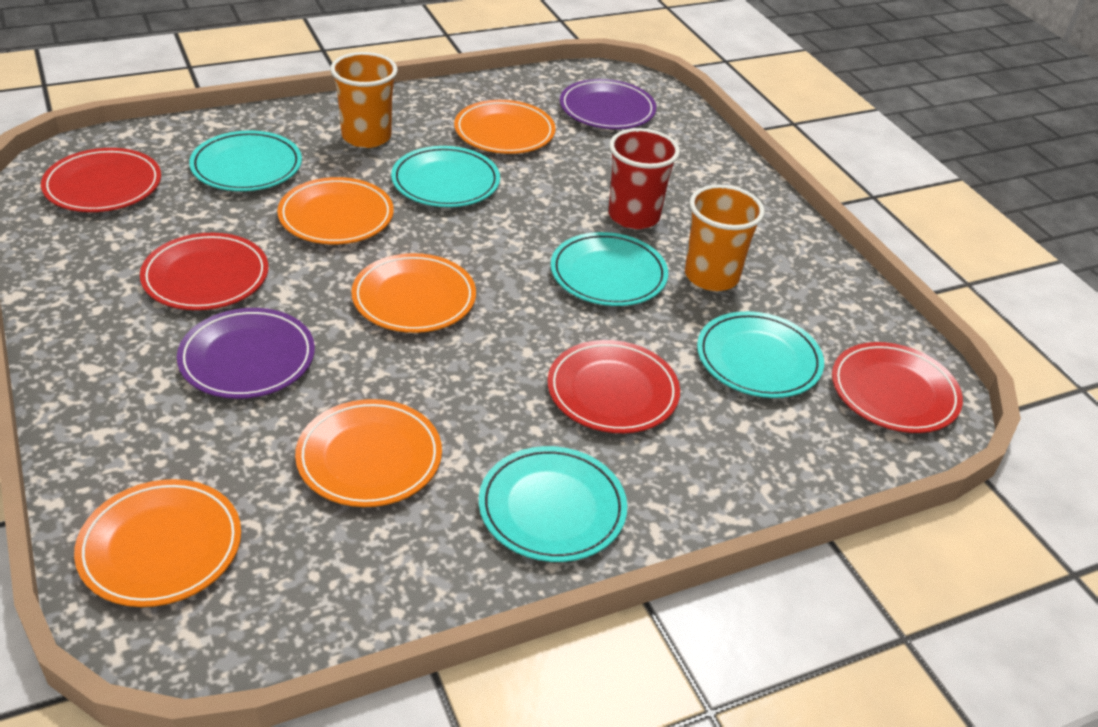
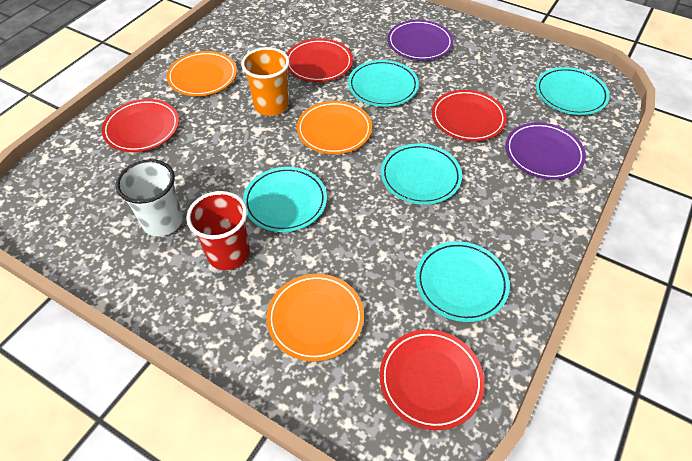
orange cup: [330,52,398,148] [685,185,765,291] = 2 -> [241,47,290,116] = 1
orange plate: [74,479,241,607] [277,177,394,244] [295,399,442,507] [351,253,476,333] [454,100,556,154] = 5 -> [167,51,237,96] [267,274,364,361] [297,101,372,154] = 3
white cup: none = 0 -> [116,159,183,236] = 1

